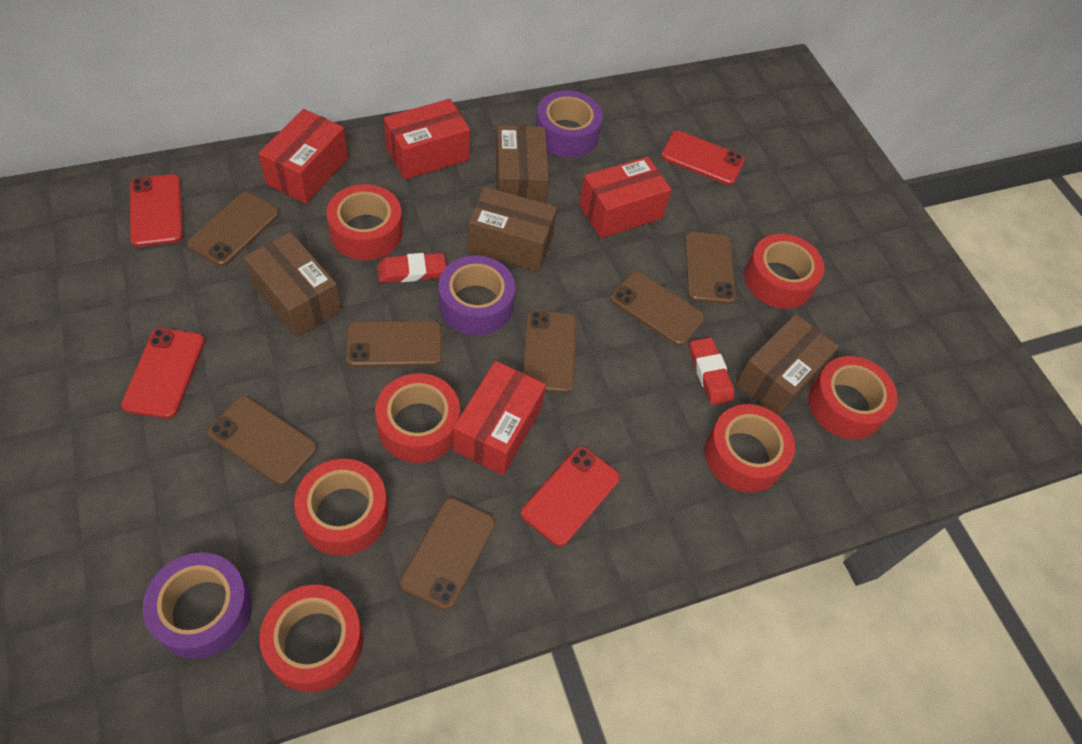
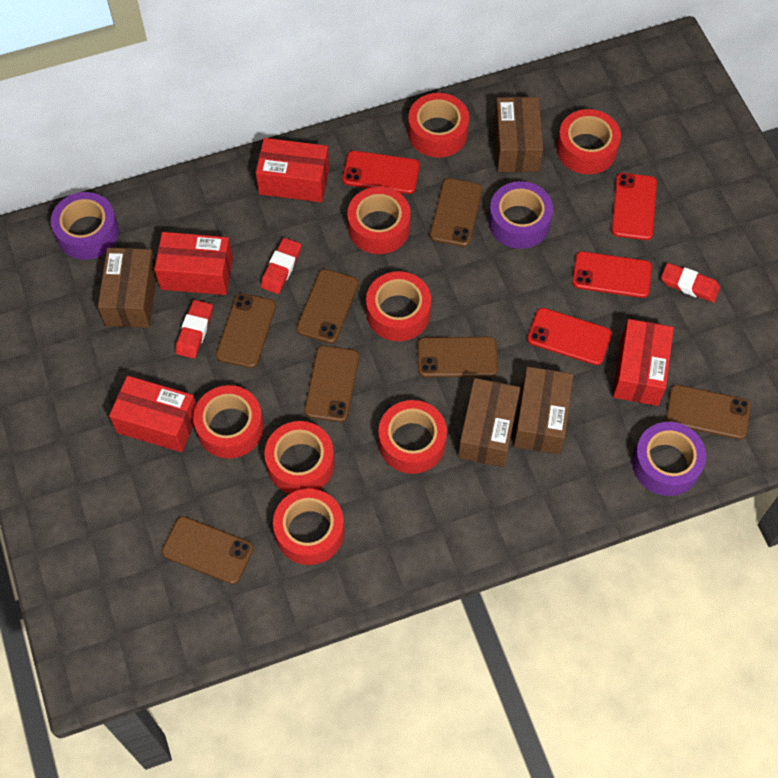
red eraser: [378,253,446,283] [690,337,734,405] = 2 -> [175,300,213,359] [261,238,301,294] [661,263,720,303] = 3
red tape: [259,585,363,692] [294,459,388,556] [326,184,403,260] [375,373,460,463] [705,404,795,493] [745,234,824,309] [808,356,898,440] = 7 -> [193,385,264,459] [265,421,335,494] [273,489,344,565] [347,187,411,254] [366,271,431,341] [378,400,447,474] [408,93,469,158] [557,109,621,174] = 8

